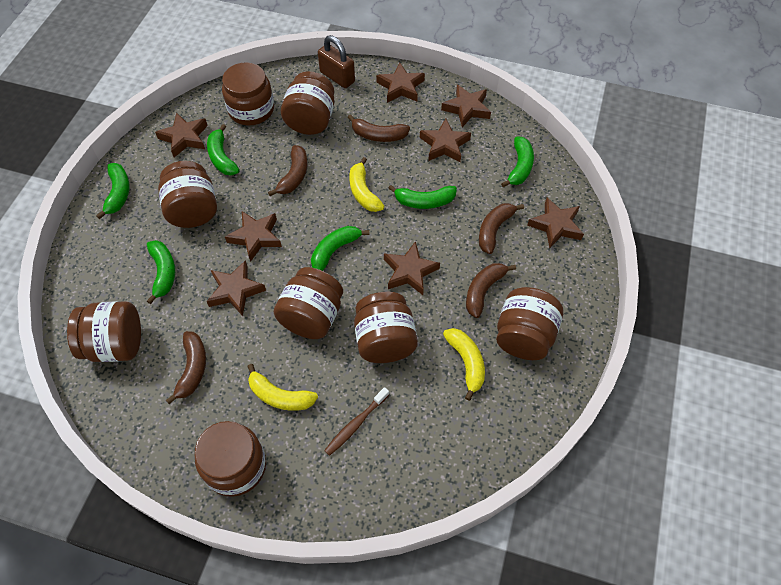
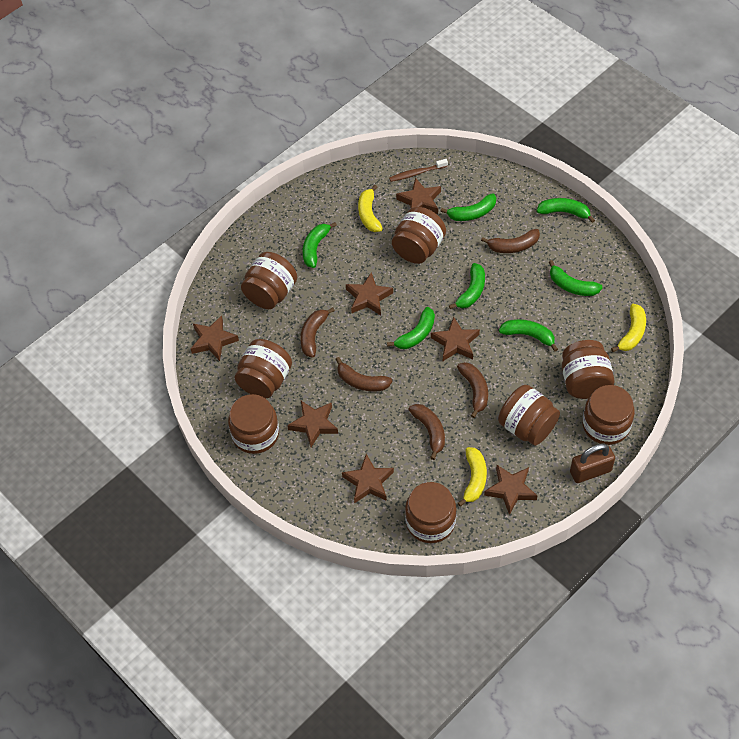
brown star: [155,112,208,158] [206,260,266,316] [225,211,282,262] [376,62,425,103] [384,241,440,295] [420,119,471,162] [441,84,491,127] [527,198,584,248] = 8 -> [191,316,239,361] [287,401,338,447] [342,454,394,504] [346,273,393,315] [396,178,441,214] [431,317,480,361] [484,465,538,515] = 7
green banana: [96,163,129,219] [147,240,175,304] [207,124,240,175] [311,226,370,271] [388,185,457,209] [501,136,534,187] = 6 -> [302,222,337,268] [387,307,435,349] [440,193,496,221] [449,263,485,309] [499,319,558,352] [537,198,595,223] [549,260,603,296] = 7

